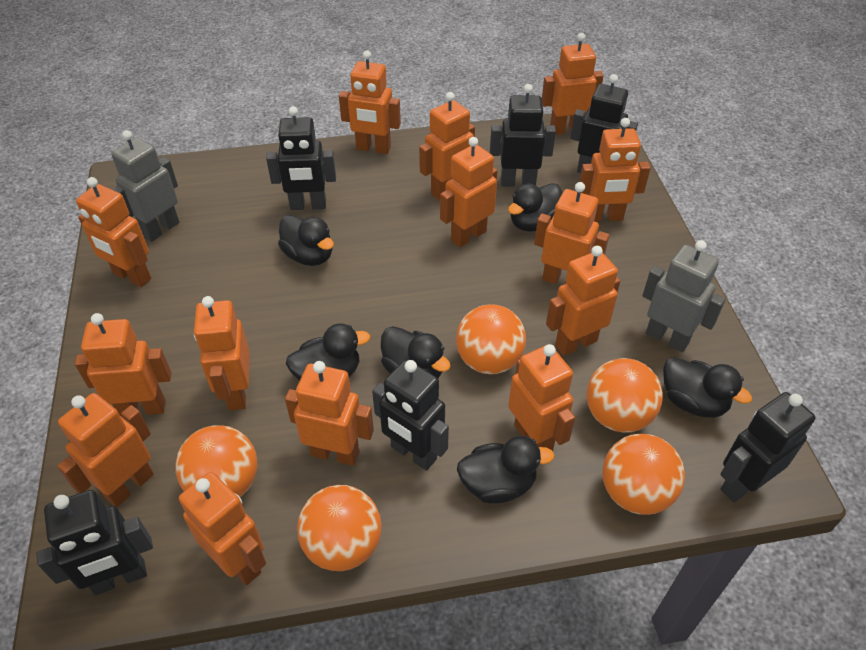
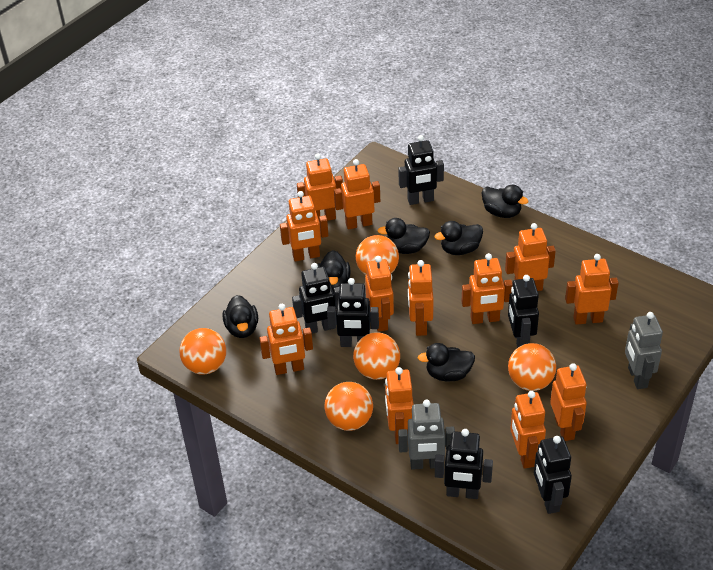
orange robot: [57,393,154,507] [75,313,172,417] [76,177,151,287] [179,472,266,585] [194,296,250,411] [285,361,374,466] [339,50,401,154] [419,92,475,200] [440,137,497,247] [508,344,575,451] [534,182,610,284] [542,33,604,135] [546,246,620,356] [579,118,651,222] = 14 -> [259,304,313,375] [280,191,328,262] [297,153,343,221] [334,159,380,229] [365,256,394,332] [385,367,414,444] [408,260,434,336] [462,253,513,324] [505,223,556,291] [510,391,546,469] [550,363,587,441] [565,254,619,325] = 12

